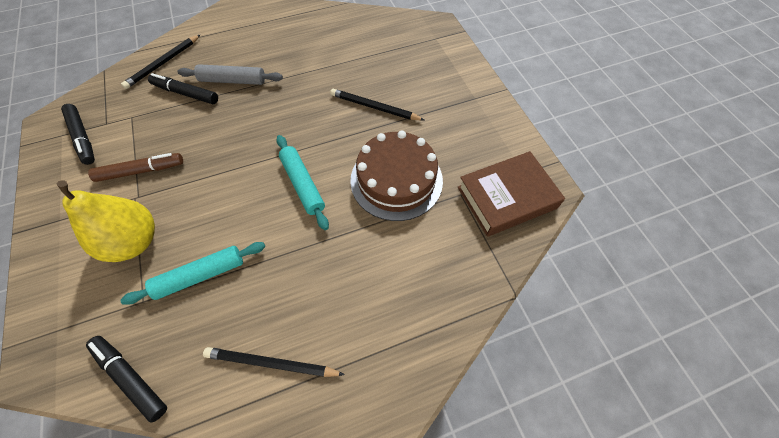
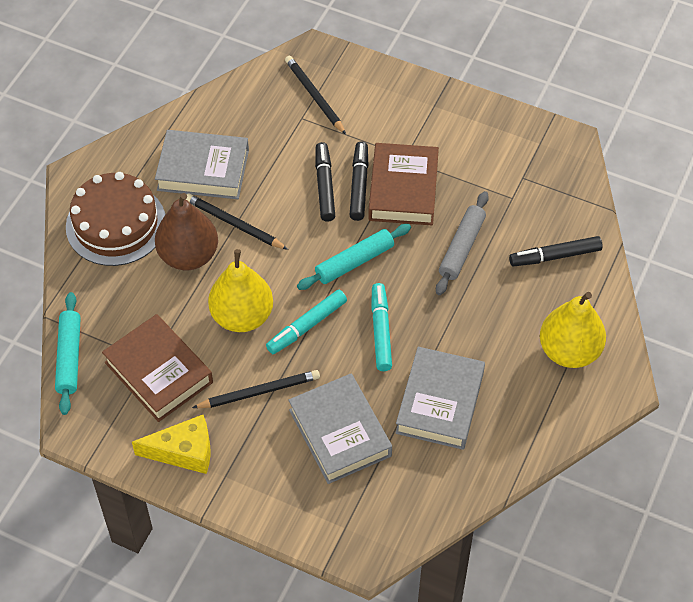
brown book: [458,151,565,237] = 1 -> [102,314,213,422] [368,143,439,225] = 2
brown marker: [88,153,183,182] = 1 -> none = 0
brown pear: none = 0 -> [155,193,218,270] = 1
grey book: none = 0 -> [155,130,249,199] [288,373,392,484] [395,347,485,450] = 3
turquoise marker: none = 0 -> [266,290,347,354] [371,283,392,371] = 2
yellow cheese: none = 0 -> [132,415,211,474] = 1
yellow pear: [57,180,155,262] = 1 -> [208,249,273,332] [540,292,606,368] = 2

